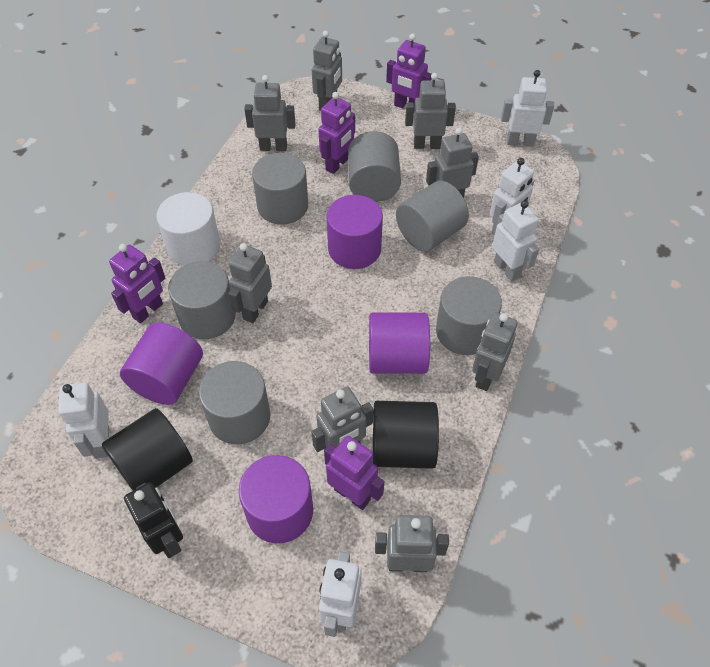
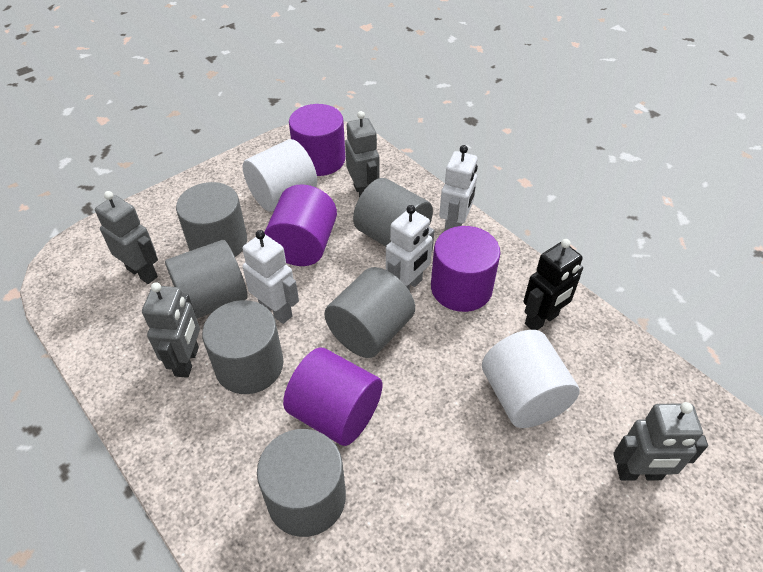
black cylinder: [102,408,193,491] [373,401,439,469] = 2 -> none = 0
grey robot: [228,243,272,323] [244,75,295,151] [312,31,342,111] [312,386,374,452] [375,515,449,572] [405,73,456,149] [426,128,479,198] [472,312,518,391] = 8 -> [95,191,158,284] [142,282,200,378] [345,111,379,197] [613,402,708,481] = 4
purple robot: [109,244,165,323] [318,92,355,174] [324,436,384,510] [386,34,432,108] = 4 -> none = 0
white cylinder: [157,192,220,266] = 1 -> [243,139,317,212] [482,330,580,428] = 2
white robot: [58,382,109,459] [319,551,362,637] [490,158,534,235] [492,200,539,281] [501,70,554,147] = 5 -> [242,230,299,324] [386,205,434,291] [439,145,478,231] = 3

